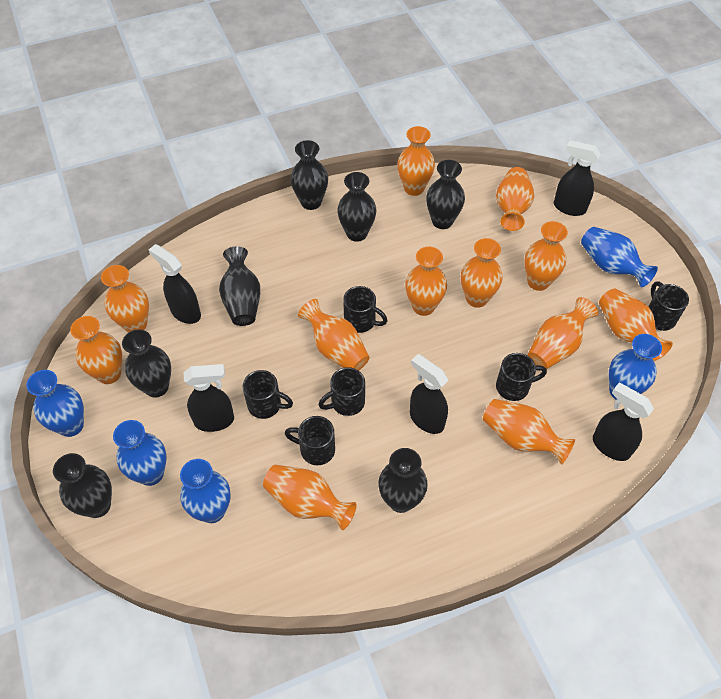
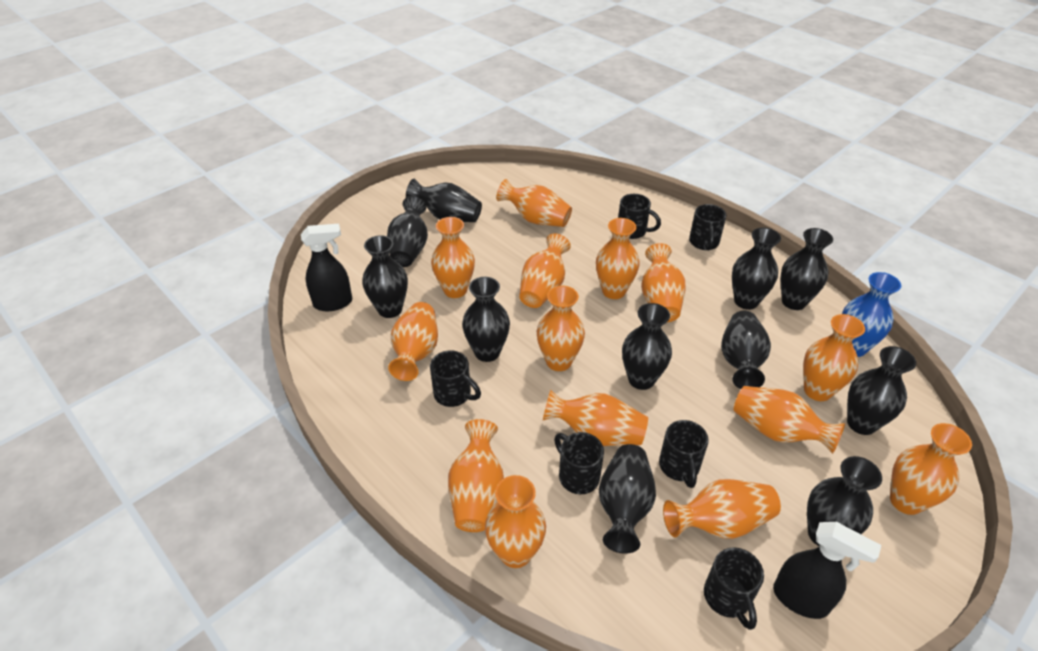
black spray bottle: [149,244,201,324] [184,364,234,432] [410,354,448,434] [554,140,601,216] [593,383,654,461] = 5 -> [301,224,352,311] [773,522,881,619] = 2
black vase: [53,453,112,518] [122,329,171,398] [219,246,260,326] [290,140,328,210] [337,172,376,242] [378,448,428,513] [426,160,465,229] = 7 -> [362,235,408,318] [387,196,428,267] [406,179,482,222] [462,277,510,362] [599,444,656,554] [622,303,672,390] [721,311,771,389] [732,227,781,310] [781,228,833,310] [807,456,882,546] [847,346,916,435] = 11
blue vase: [26,370,84,437] [113,420,167,486] [180,459,231,523] [581,227,658,287] [609,334,662,400] = 5 -> [842,272,901,357] = 1
orange vase: [70,316,122,384] [101,265,149,333] [263,465,357,530] [298,299,370,370] [397,126,435,196] [405,246,447,316] [461,238,503,308] [483,399,575,465] [496,167,534,231] [524,221,568,291] [528,297,598,369] [599,289,673,361] = 12 -> [388,302,438,381] [431,217,475,298] [448,419,504,532] [485,475,546,568] [496,179,572,227] [519,233,571,308] [537,286,585,371] [543,390,648,446] [596,218,640,299] [641,243,686,322] [663,479,781,539] [734,386,845,454] [803,314,865,401] [890,423,972,515] = 14

